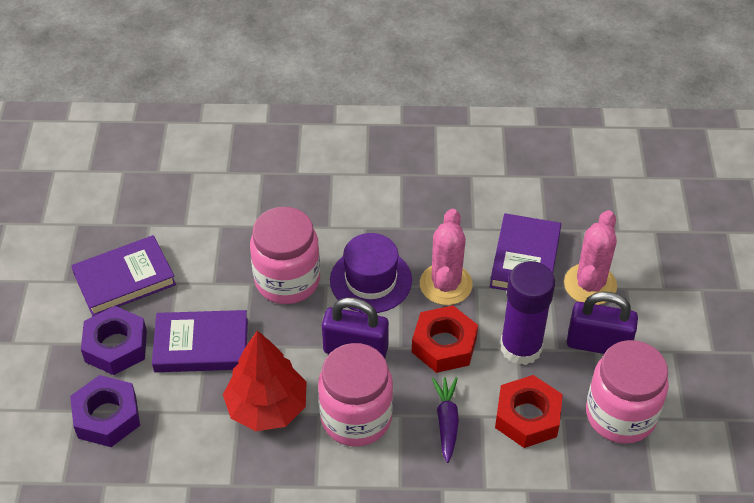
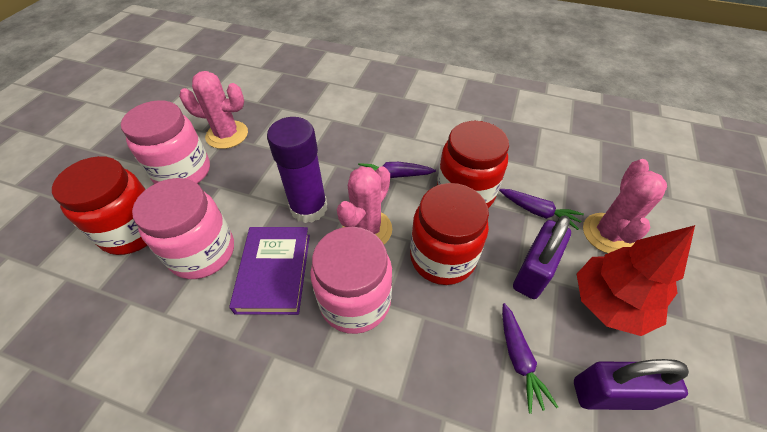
pink cactus: [420,209,473,305] [564,210,617,305] = 2 -> [179,71,248,149] [337,166,392,244] [583,159,667,253] = 3
purple book: [71,235,176,316] [152,310,248,372] [490,213,561,291] = 3 -> [229,227,310,315] = 1
purple carrot: [432,377,459,463] = 1 -> [358,162,436,178] [499,189,584,230] [502,303,558,414] = 3
purple hat: [330,233,412,313] = 1 -> none = 0
purple nut: [70,375,140,447] [81,306,147,375] = 2 -> none = 0
red jar: none = 0 -> [52,156,148,255] [410,183,489,285] [437,121,509,208] = 3
red nut: [412,305,478,373] [495,375,563,448] = 2 -> none = 0

